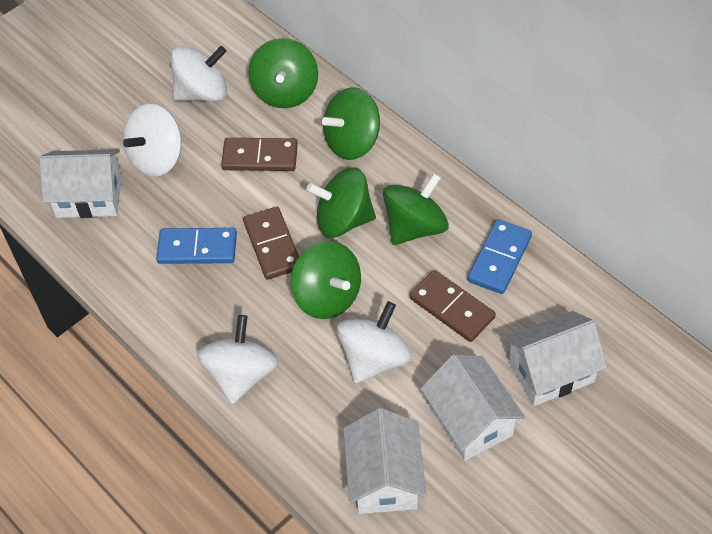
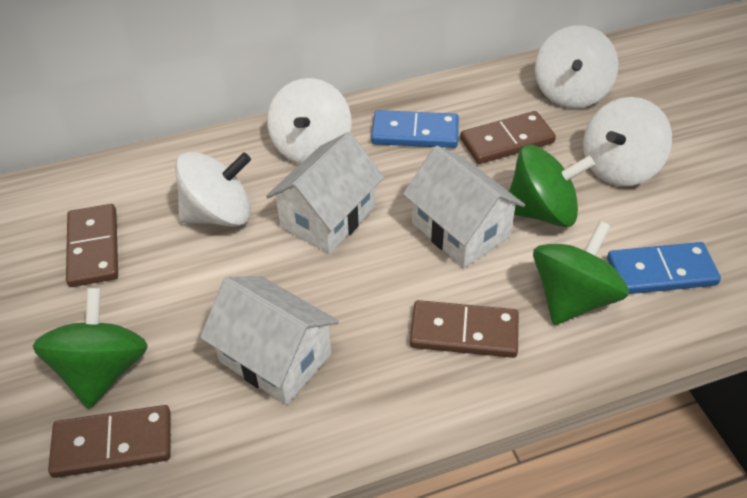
brown domino: [221,138,298,171] [243,207,299,280] [410,270,496,342] = 3 -> [48,405,171,478] [66,204,118,287] [410,300,519,358] [460,111,556,164] = 4
green spinning top: [248,38,318,108] [291,241,361,319] [306,167,376,238] [322,87,380,160] [383,173,449,245] = 5 -> [33,288,148,409] [509,145,595,227] [533,221,629,325] = 3
white house: [39,149,122,218] [343,408,426,514] [420,354,525,461] [504,311,607,406] = 4 -> [200,276,339,405] [266,132,384,254] [403,146,525,268] = 3

